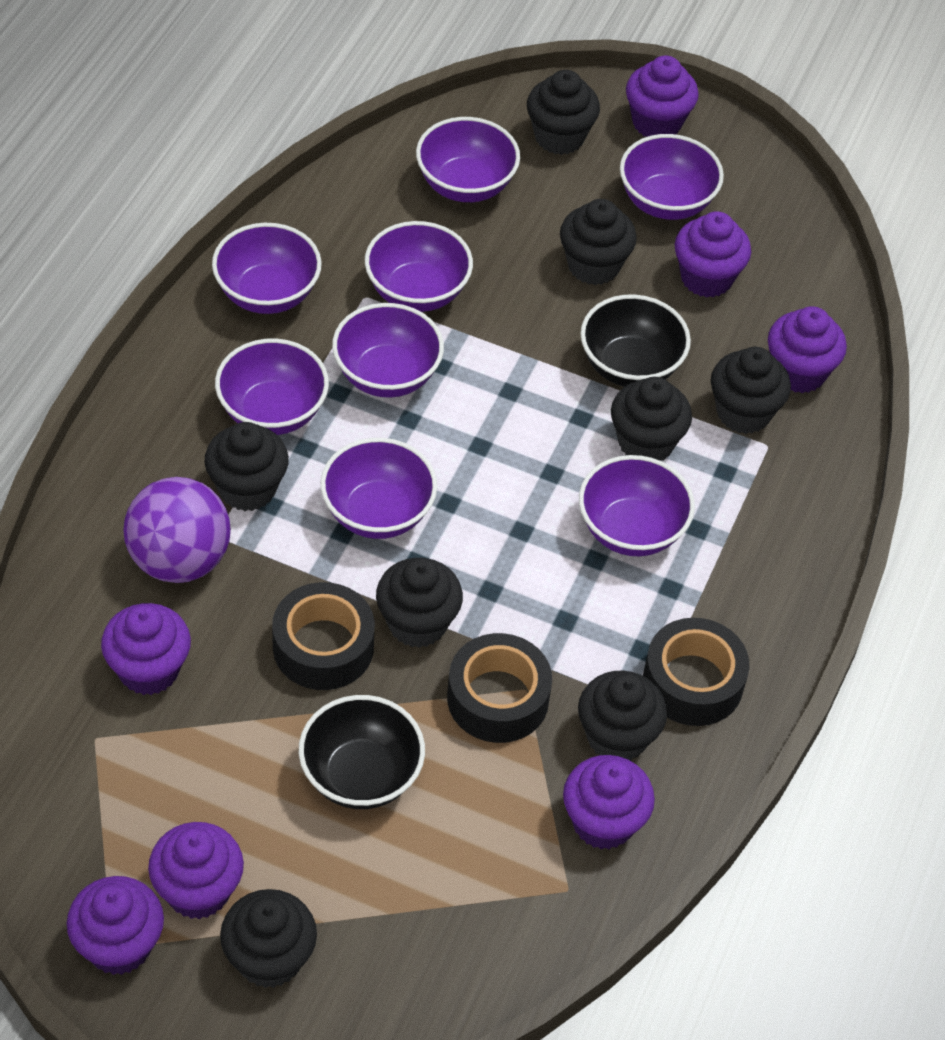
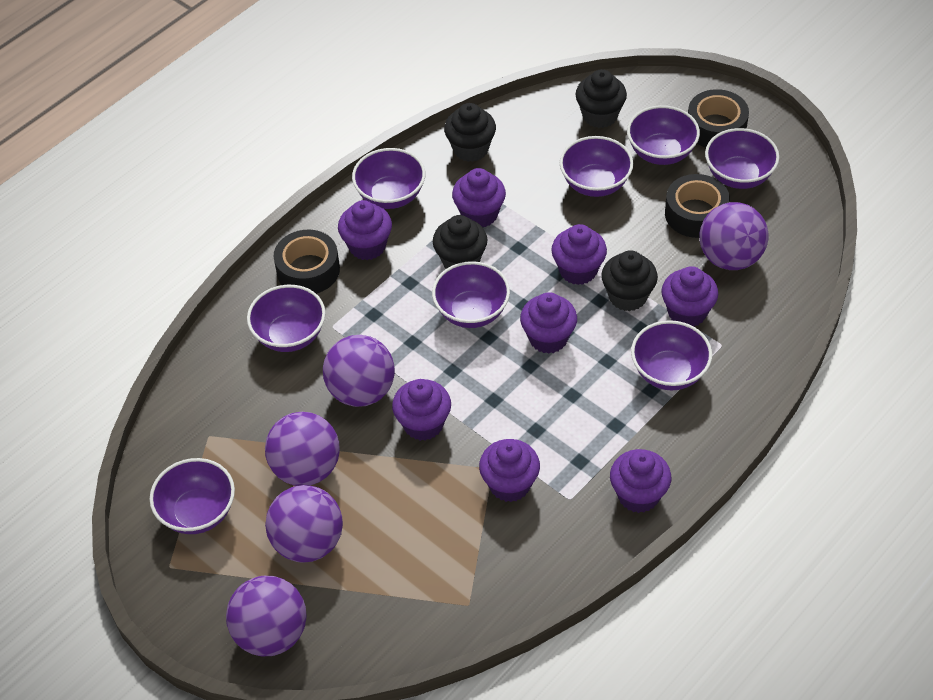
black bowl: [299,695,425,809] [581,294,691,387] = 2 -> none = 0
black cupcake: [204,422,289,511] [220,889,317,988] [376,558,463,648] [527,70,600,155] [560,199,637,285] [578,671,667,761] [611,377,692,461] [711,347,791,434] = 8 -> [433,215,487,269] [444,103,496,162] [575,69,627,128] [601,250,658,311] = 4
purple ball: [123,477,231,583] = 1 -> [226,576,306,656] [265,412,340,486] [265,485,343,563] [323,335,395,407] [699,202,768,270] = 5
purple cupcake: [67,876,164,975] [101,603,191,695] [148,822,244,919] [563,755,655,849] [626,56,699,137] [675,211,751,298] [768,306,847,393] = 7 -> [338,200,392,260] [392,379,451,441] [452,168,506,227] [479,439,540,502] [520,292,577,354] [551,224,607,285] [610,449,671,513] [661,266,718,327] = 8

